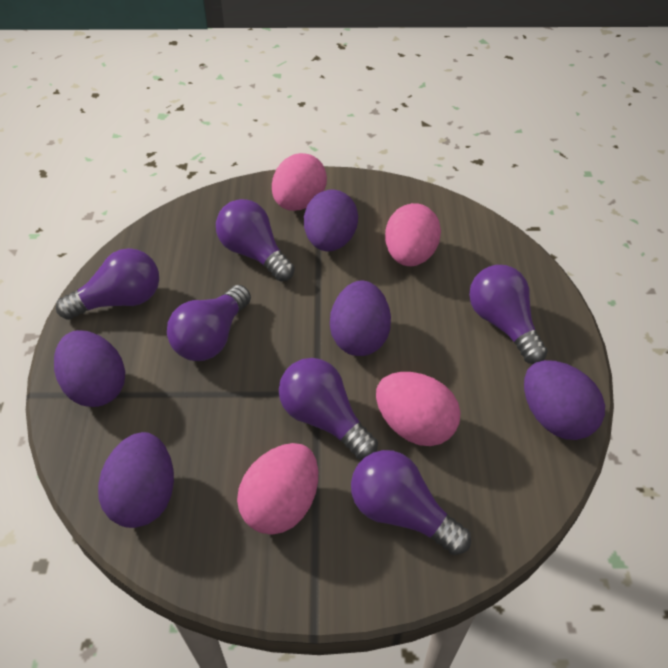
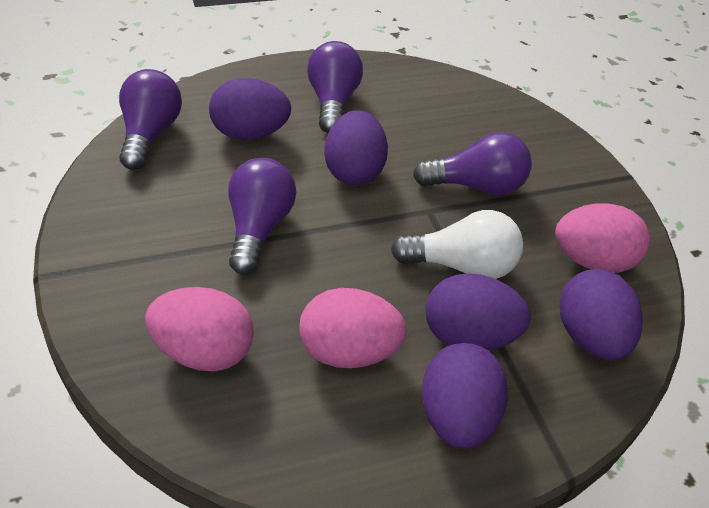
pink egg: [237,443,318,535] [272,153,327,211] [376,372,461,446] [385,203,441,266] = 4 -> [145,287,254,371] [299,288,407,368] [555,203,650,273] = 3
purple light bulb: [56,248,159,320] [167,285,251,361] [216,199,295,282] [279,358,378,460] [351,450,471,555] [469,265,548,364] = 6 -> [119,69,182,170] [228,158,296,275] [307,41,363,133] [413,132,532,195] = 4
white light bulb: none = 0 -> [391,210,523,279] = 1

